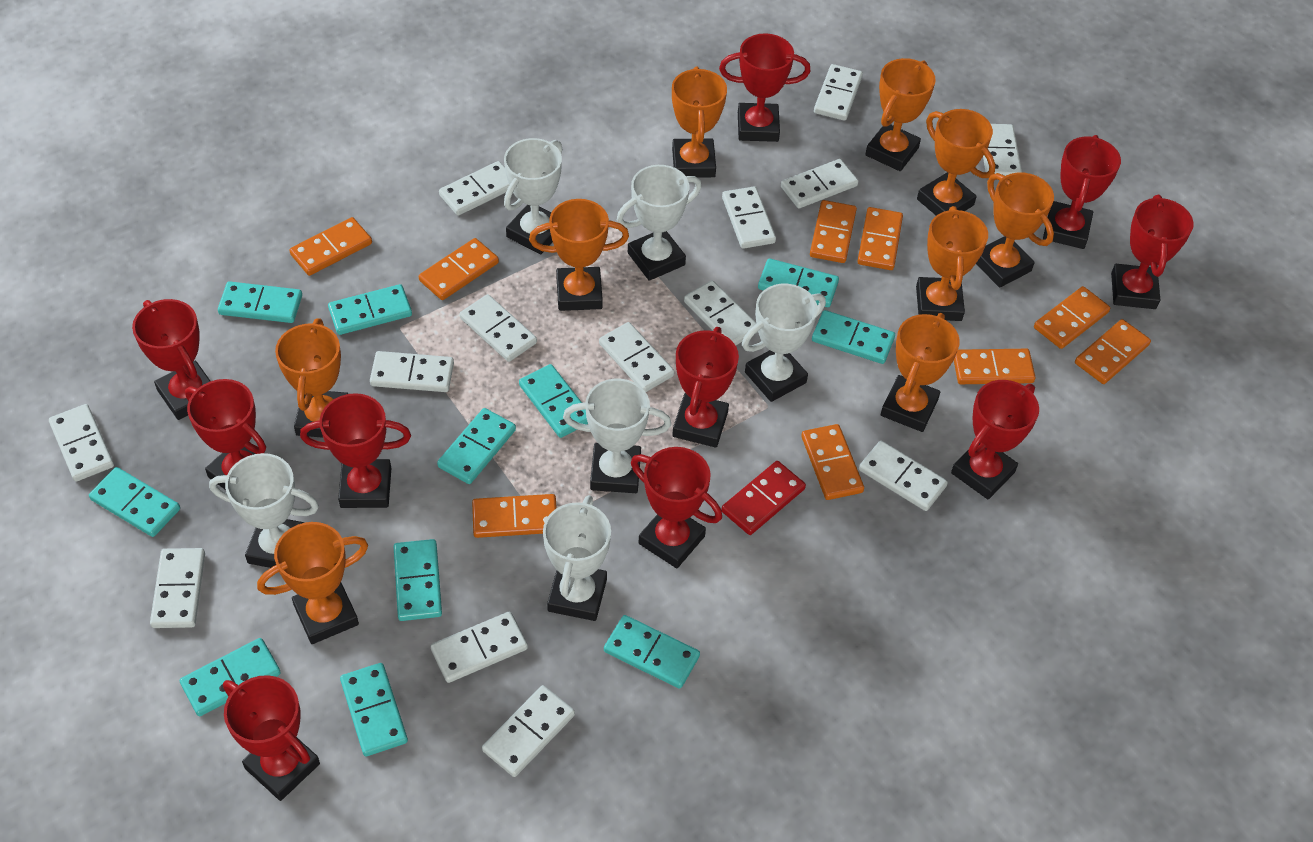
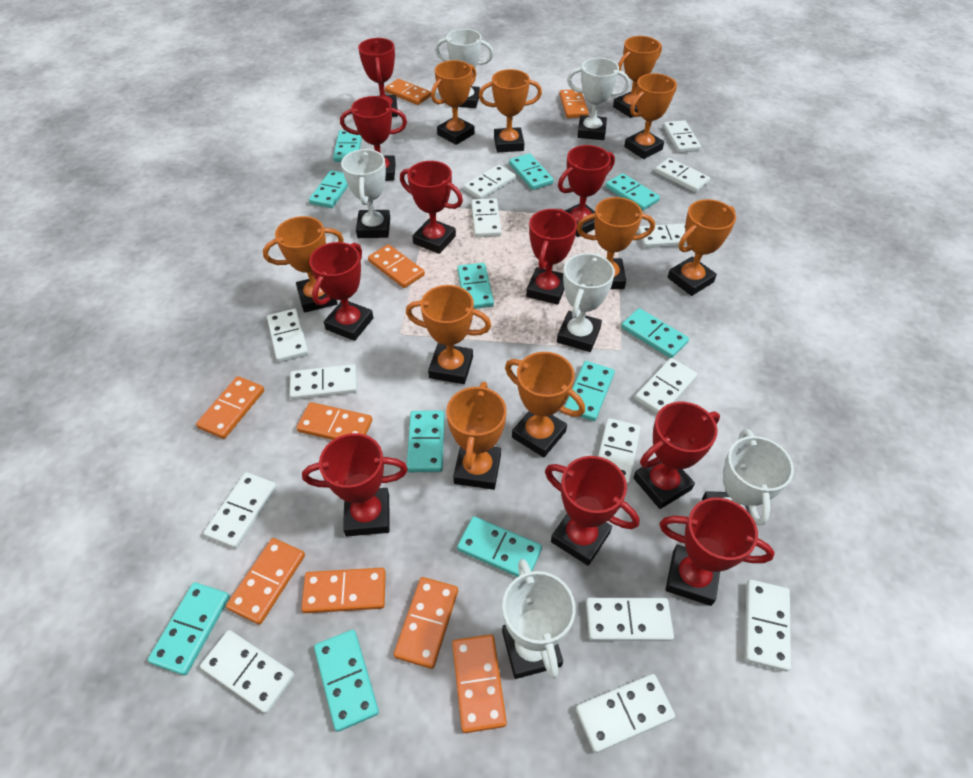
orange trophy: [257,522,368,644] [275,318,348,438] [529,199,629,311] [672,67,727,178] [865,58,936,171] [881,313,960,432] [916,206,988,321] [917,109,995,216] [976,173,1054,288] = 9 -> [263,216,344,313] [406,285,491,384] [431,60,476,145] [446,382,507,490] [479,69,542,152] [505,352,585,457] [577,197,655,289] [613,36,662,118] [624,73,677,159] [668,199,736,296] = 10
red domino: [721,461,806,535] = 1 -> none = 0

